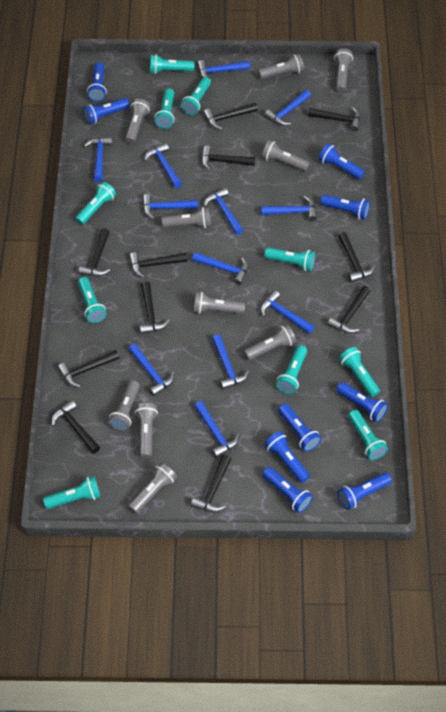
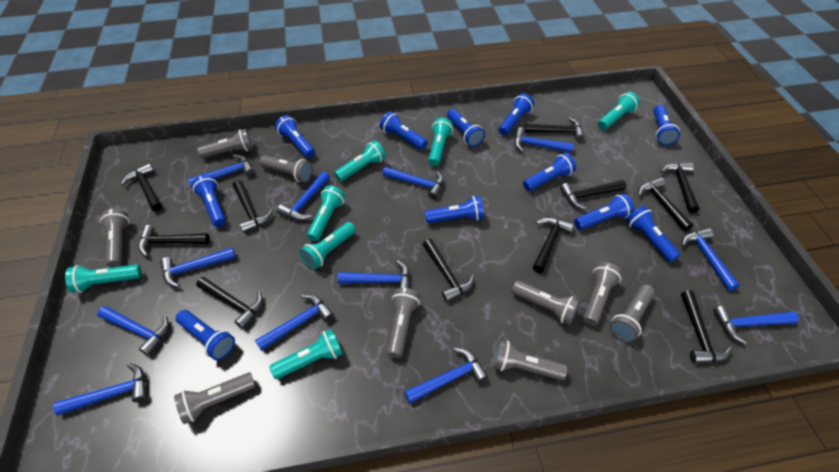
blue flashlight: [83,98,130,125] [87,62,107,102] [262,467,313,513] [264,431,310,483] [278,404,322,452] [319,143,365,180] [321,195,370,220] [336,382,388,422] [337,472,392,510] = 9 -> [175,310,235,360] [192,175,226,227] [275,115,315,158] [380,111,427,150] [425,196,484,223] [447,109,485,147] [499,93,534,136] [523,153,576,191] [574,193,634,230] [626,206,680,262] [654,105,680,145] = 11
grey flashlight: [108,380,140,431] [125,99,150,143] [128,462,177,514] [135,403,158,458] [162,207,211,228] [194,292,245,314] [244,324,296,360] [258,54,304,79] [262,140,310,171] [334,49,353,92] = 10 -> [100,209,129,268] [174,372,255,424] [197,129,253,158] [260,155,313,182] [387,288,420,358] [493,340,567,380] [511,281,580,325] [583,262,622,326] [610,284,655,342] = 9
turquoise flashlight: [43,476,101,509] [75,182,116,225] [78,277,107,323] [150,54,195,74] [155,88,174,129] [181,77,211,115] [265,247,315,271] [276,345,307,394] [339,347,380,397] [348,410,388,460] = 10 -> [65,264,141,293] [270,329,343,379] [300,222,356,270] [307,186,345,241] [334,140,386,181] [428,118,453,166] [598,92,640,130] = 7

